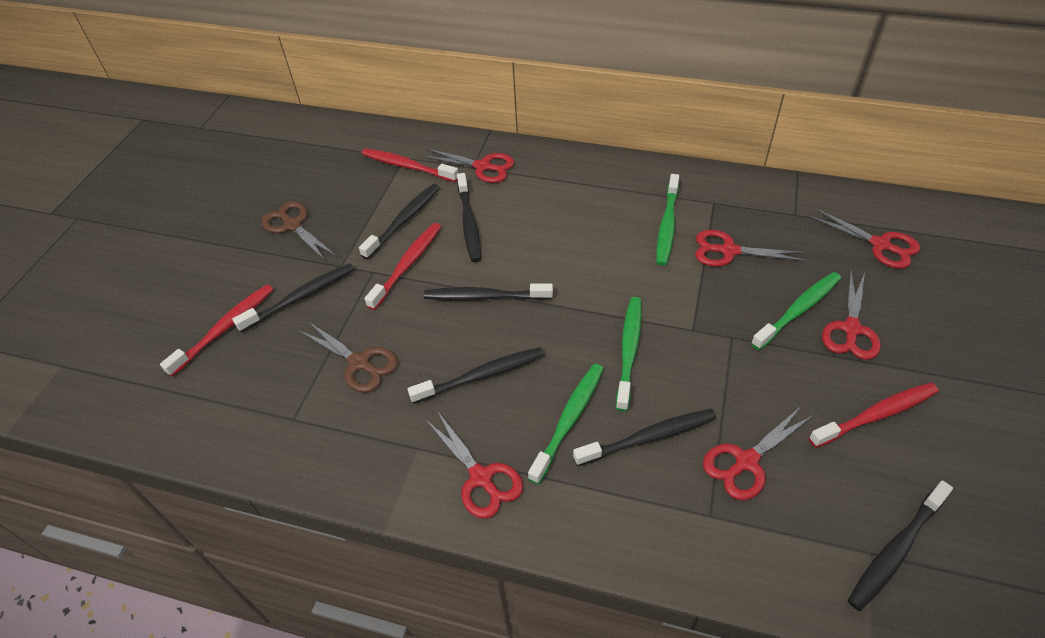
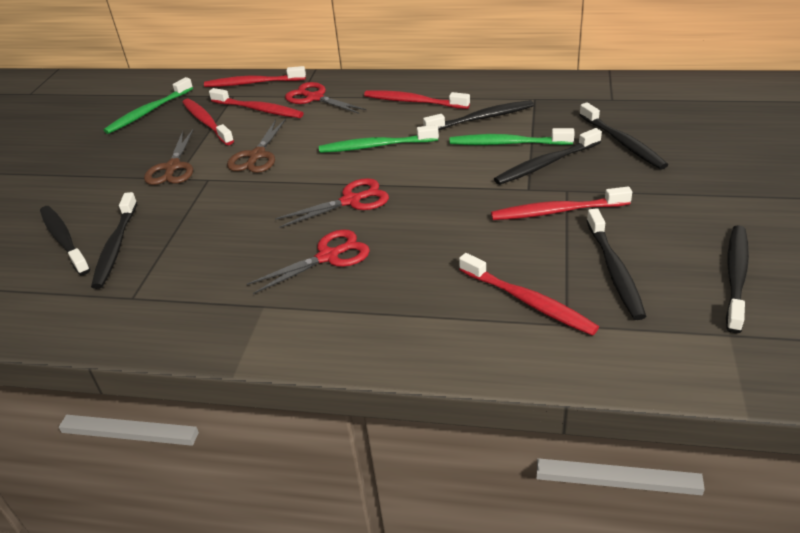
green toothbrush: [528,364,604,484] [616,297,642,411] [657,174,679,266] [751,272,841,350] = 4 -> [103,77,193,134] [319,125,439,153] [449,128,575,145] = 3
red scissors: [422,149,514,183] [425,412,523,519] [695,230,806,266] [703,407,812,500] [809,208,920,269] [822,271,881,360] = 6 -> [247,229,370,294] [275,178,389,228] [285,82,367,114] = 3
red toothbrush: [160,284,273,376] [362,148,458,182] [364,223,441,310] [809,383,938,448] = 4 -> [182,99,234,145] [204,66,306,87] [209,88,303,118] [364,90,470,109] [459,253,599,336] [491,187,632,220] = 6

